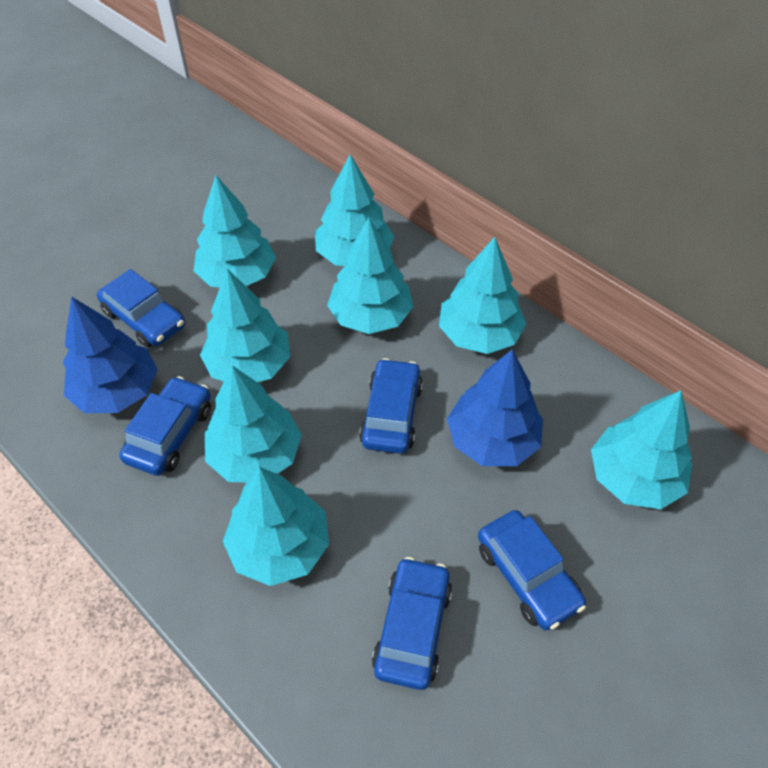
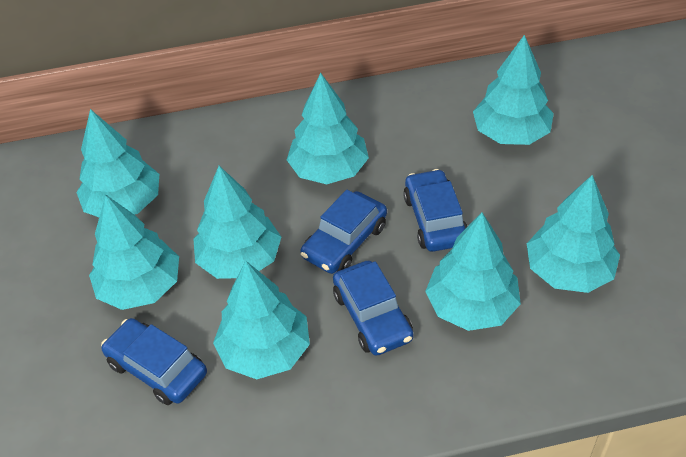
blue car: [97,269,185,348] [119,376,211,476] [359,358,423,454] [372,557,452,690] [478,510,586,630] = 5 -> [101,318,207,405] [301,190,387,274] [333,260,414,356] [403,169,468,252] = 4
blue tree: [63,297,158,413] [447,349,543,466] = 2 -> none = 0

